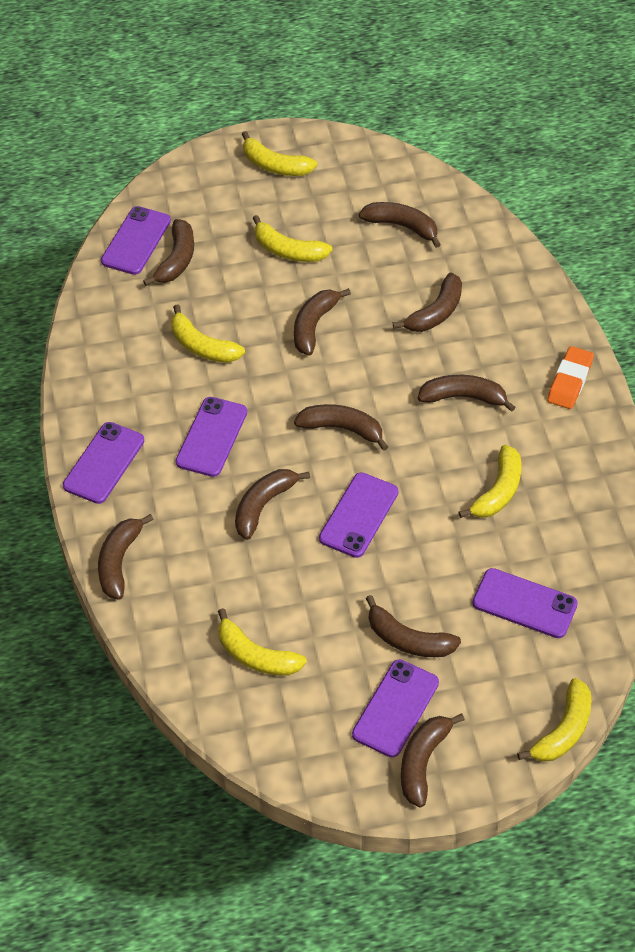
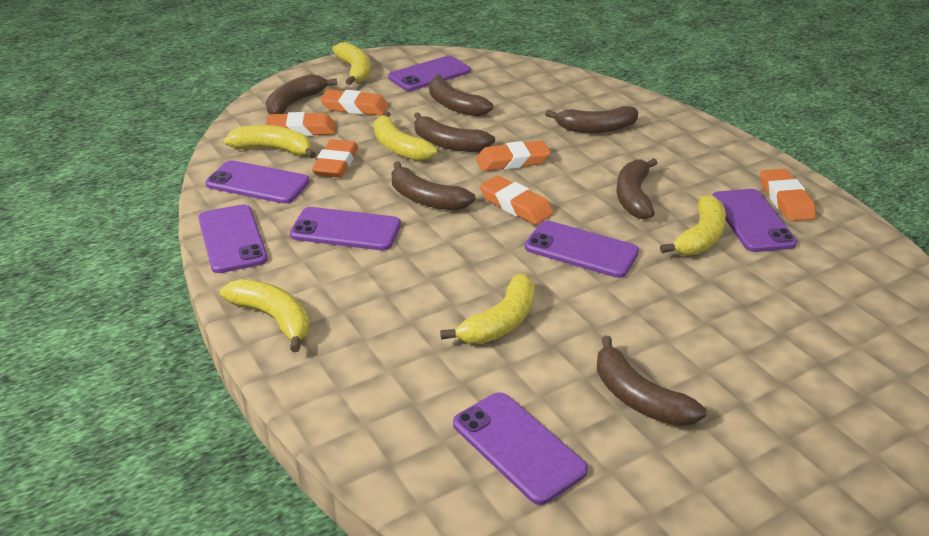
brown banana: [98,514,153,600] [143,219,194,286] [235,469,310,540] [294,288,351,356] [294,404,388,451] [359,202,441,248] [366,595,461,657] [393,273,462,332] [401,713,465,807] [417,375,515,412] = 10 -> [266,74,337,114] [391,161,476,210] [414,112,495,152] [429,74,493,116] [545,106,638,133] [597,336,707,426] [616,158,657,219] = 7
orange eraser: [547,346,594,409] = 1 -> [266,112,336,136] [312,139,358,178] [320,89,389,115] [476,140,551,171] [479,176,554,225] [760,169,816,221] = 6
purple phone: [63,422,144,504] [101,206,171,275] [176,397,247,477] [319,472,398,558] [352,660,439,758] [472,568,578,638] = 6 -> [198,204,268,273] [205,160,310,204] [290,207,401,250] [388,56,471,91] [453,392,588,505] [525,221,639,278] [712,189,797,252] = 7

